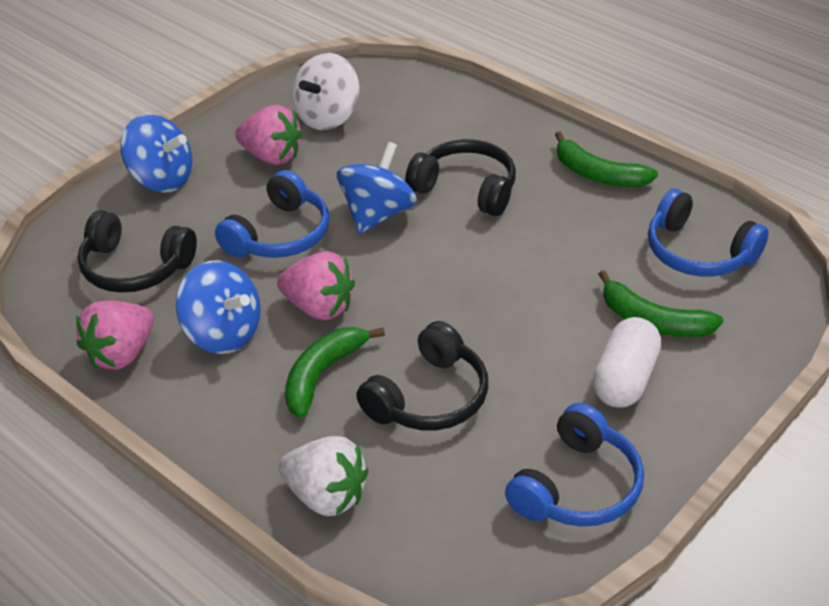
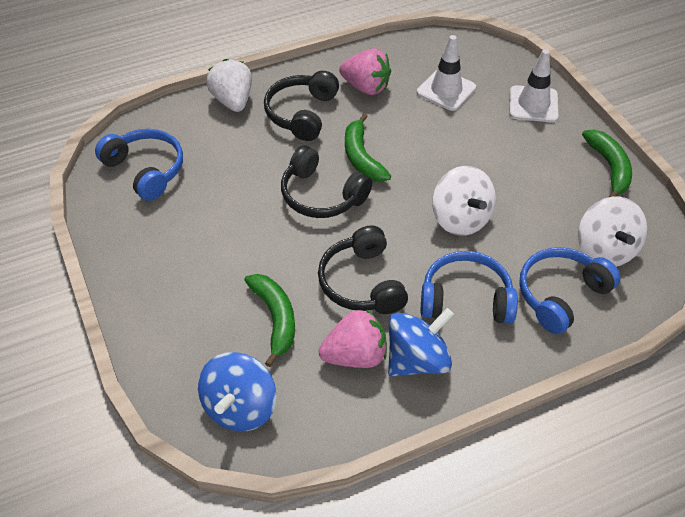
blue spinning top: [120,114,193,193] [176,261,261,354] [337,142,417,234] = 3 -> [198,352,276,431] [388,308,454,377] = 2
pink strawberry: [76,301,154,370] [235,105,303,165] [277,251,355,320] = 3 -> [318,309,387,368] [339,48,391,95] = 2
white capsule: [593,317,662,408] = 1 -> none = 0
white spinning top: [292,53,360,130] = 1 -> [432,166,496,236] [578,196,647,267] = 2
white traffic cone: none = 0 -> [417,35,476,111] [509,49,558,122] = 2

